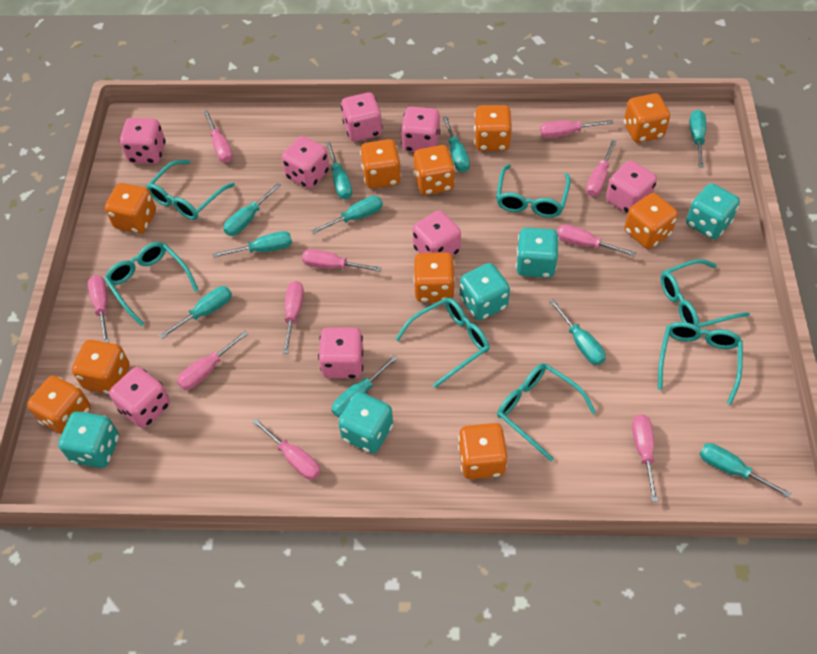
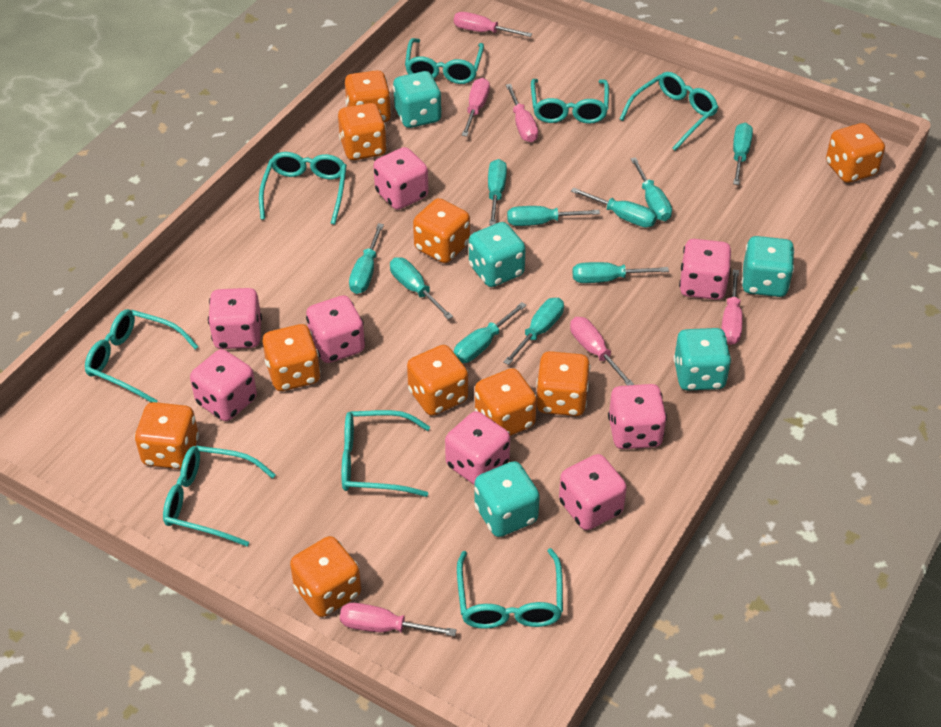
pink screwdriver: [88,275,109,343] [177,331,248,390] [204,110,233,163] [252,418,321,480] [283,281,304,354] [302,249,382,272] [540,120,613,138] [557,224,636,257] [586,140,617,196] [632,414,658,502] = 10 -> [340,603,456,636] [454,12,532,37] [462,78,490,136] [506,84,538,142] [570,317,635,385] [721,270,742,345] = 6
turquoise glasses: [104,242,199,327] [146,160,235,220] [396,298,489,388] [496,164,571,218] [497,363,596,461] [658,322,743,405] [661,259,750,328] = 7 -> [85,309,199,402] [163,446,276,547] [259,152,347,225] [342,410,430,497] [405,38,484,84] [457,548,563,629] [531,79,609,124] [620,72,719,151] = 8

